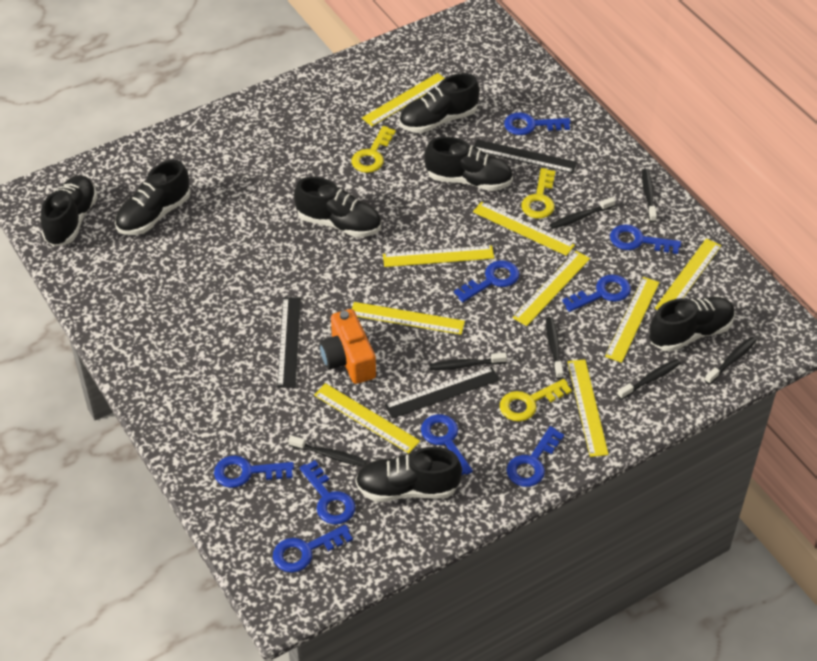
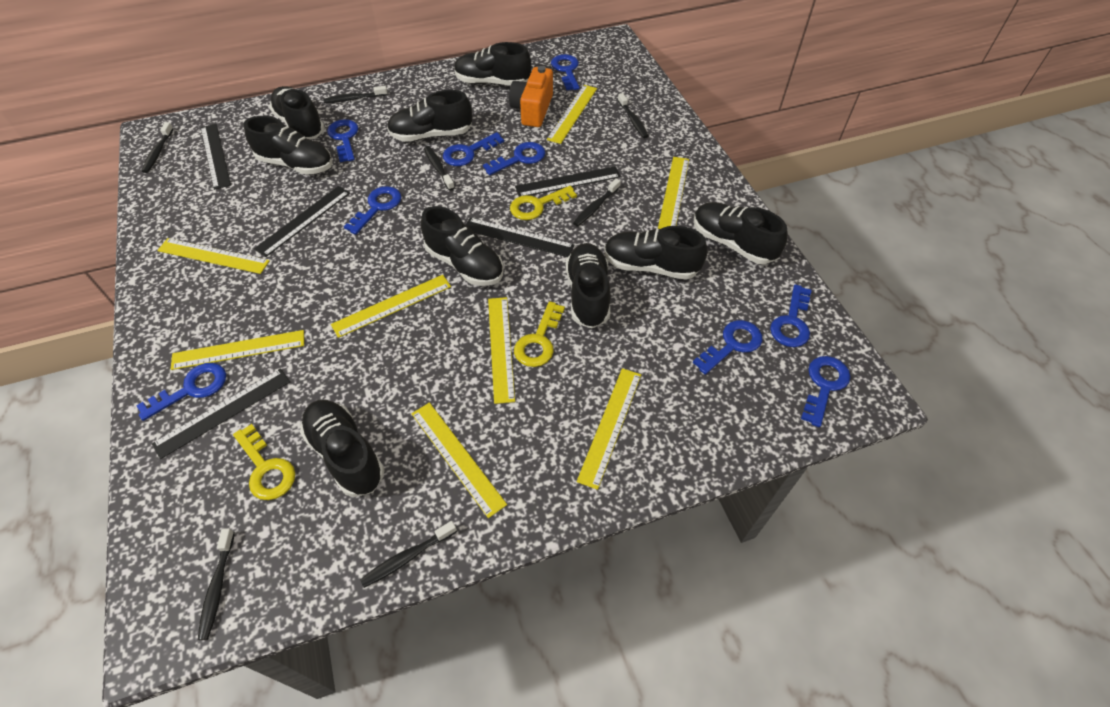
black ruler: [277,297,301,388] [385,367,500,419] [474,139,577,173] = 3 -> [152,368,290,459] [201,124,231,190] [254,186,350,257] [466,218,574,257] [515,166,621,197] = 5
black shoe: [40,175,98,246] [115,160,190,235] [294,177,381,238] [355,447,462,502] [399,73,480,133] [424,136,513,191] [649,297,735,352] = 7 -> [244,116,333,175] [269,86,325,140] [300,400,384,497] [387,90,472,142] [421,206,504,286] [454,42,532,86] [566,243,610,328] [604,226,707,280] [694,202,788,264] = 9
yellow ruler: [314,383,420,453] [352,302,465,335] [362,73,445,126] [383,245,494,267] [473,202,575,256] [512,251,590,326] [568,359,609,457] [605,277,660,363] [655,238,721,310] = 9 -> [157,238,270,274] [171,330,304,370] [331,275,451,338] [412,402,507,518] [488,297,515,404] [547,85,597,144] [577,368,641,490] [658,157,689,229] = 8

